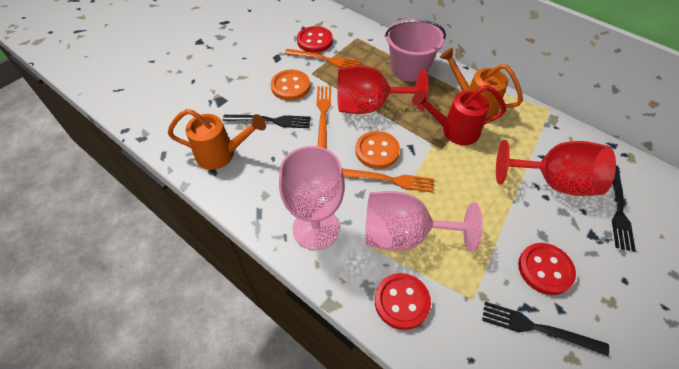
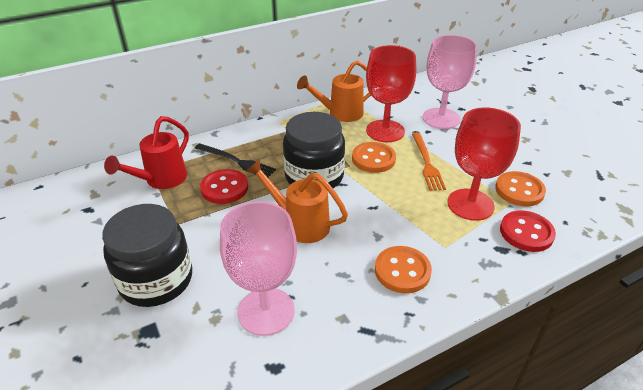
black fork: [223,115,311,128] [482,302,609,356] [612,165,636,252] = 3 -> [195,143,276,177] = 1
black jar: none = 0 -> [102,204,192,307] [283,112,345,188] = 2
orange button: [271,70,310,101] [355,131,400,169] = 2 -> [352,142,396,173] [375,246,432,293] [495,171,546,206] = 3
orange fork: [285,49,361,67] [317,86,331,149] [342,169,434,193] = 3 -> [412,133,446,191] = 1
pink bucket: [385,18,446,82] = 1 -> none = 0
red button: [297,26,333,53] [375,273,431,330] [518,243,576,295] = 3 -> [200,169,248,204] [500,210,556,252] = 2

